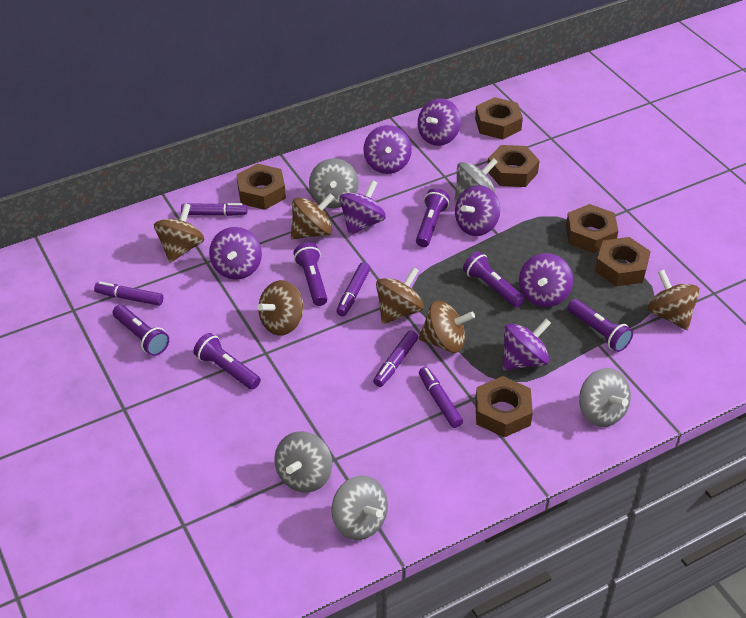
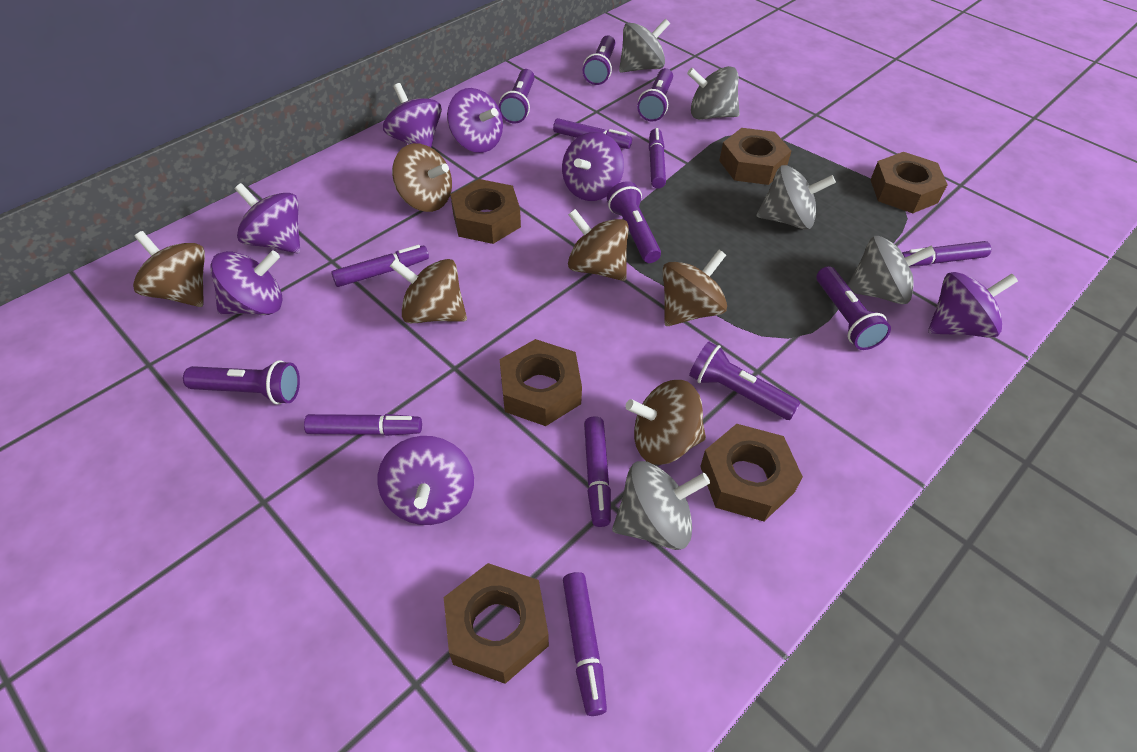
purple flashlight: [113,305,169,356] [193,333,261,390] [293,243,327,306] [416,188,450,247] [463,251,525,308] [567,299,633,352] = 6 -> [183,360,300,405] [499,69,535,123] [583,35,615,85] [607,181,661,263] [637,68,673,121] [689,342,800,420] [817,266,891,350] = 7
purple marker: [94,282,163,306] [181,203,248,216] [336,262,370,316] [373,331,418,387] [419,367,463,428] = 5 -> [304,414,422,436] [331,245,429,287] [553,118,632,149] [563,572,607,716] [584,416,611,527] [649,128,666,189] [902,241,991,266] = 7

